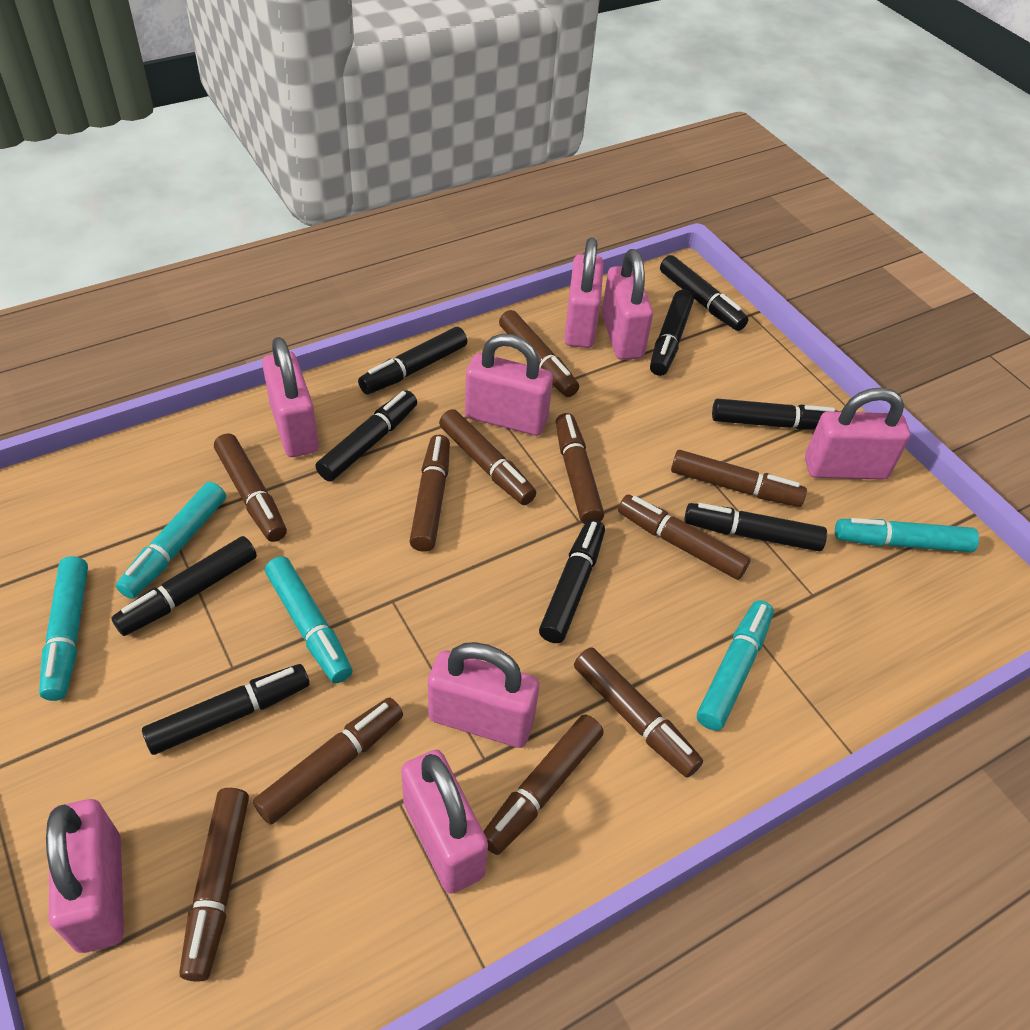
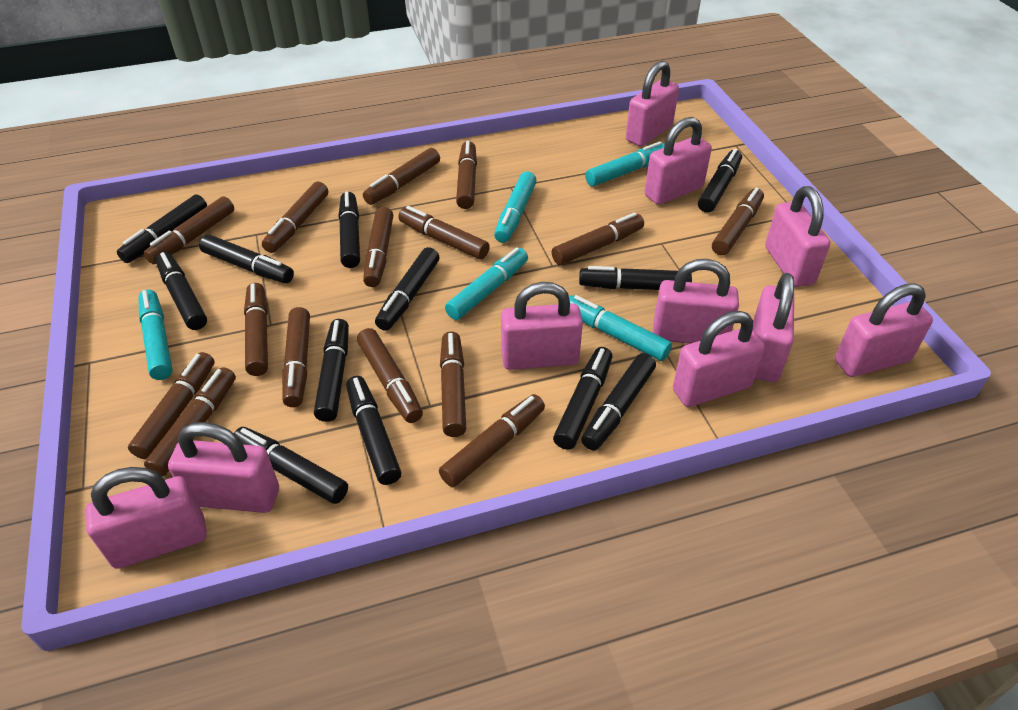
black marker: [111,536,257,636] [142,664,310,755] [315,390,417,481] [358,327,467,395] [539,519,605,643] [650,290,694,376] [660,255,749,331] [684,503,827,551] [712,399,840,430] = 9 -> [117,194,207,263] [156,252,207,330] [199,234,294,283] [234,427,348,504] [314,319,349,422] [338,191,360,268] [346,376,401,485] [375,247,440,331] [553,347,612,450] [579,266,692,290] [581,353,656,450] [698,149,742,213] = 12
brown marker: [179,788,249,982] [214,433,287,542] [253,698,403,825] [409,435,450,552] [439,409,536,505] [483,714,604,855] [499,310,579,397] [555,413,604,524] [574,647,703,777] [618,494,751,580] [671,450,807,507] = 11 -> [128,352,215,459] [144,196,234,265] [144,367,236,477] [244,283,268,376] [262,182,328,253] [282,307,310,407] [357,328,423,423] [363,148,440,205] [363,207,393,287] [398,206,490,259] [439,394,545,487] [440,331,466,437] [456,141,477,209] [551,212,644,265] [712,188,764,255] = 15
pink padlock: [46,799,124,953] [262,337,319,457] [401,750,488,894] [428,642,539,748] [465,334,553,436] [564,238,604,348] [602,249,653,360] [805,388,910,480] = 8 -> [85,467,207,569] [168,422,279,513] [501,282,583,370] [626,61,679,147] [645,117,712,205] [653,259,739,344] [673,311,765,407] [753,273,794,382] [765,186,830,287] [835,283,933,377] = 10

